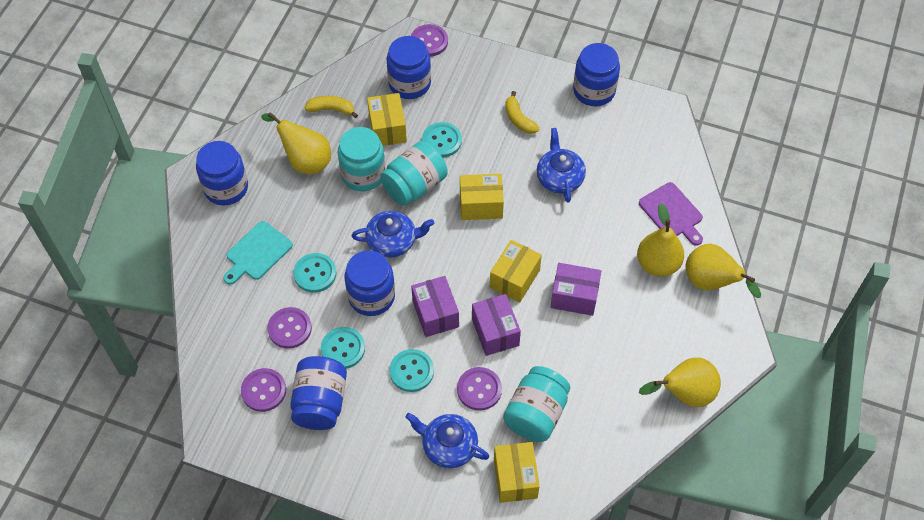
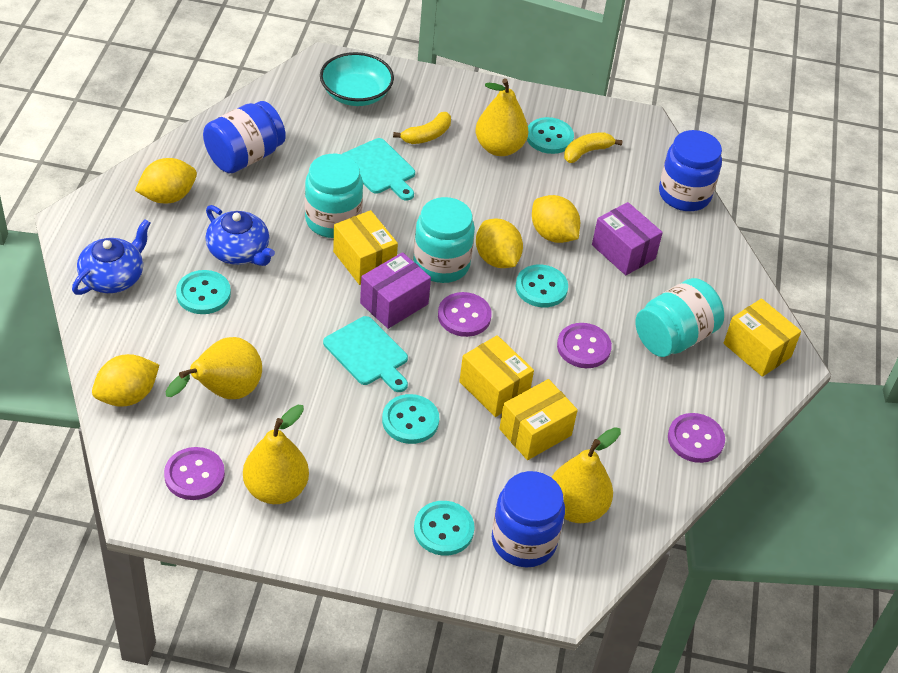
blue jar: [196,141,248,206] [290,356,347,430] [345,250,395,316] [387,36,431,99] [573,43,620,106] = 5 -> [203,101,286,173] [492,471,565,568] [659,130,722,211] = 3
blue teapot: [351,211,434,257] [405,412,489,468] [537,128,586,202] = 3 -> [72,219,151,295] [205,205,275,266] = 2
purple box: [411,276,459,337] [472,294,521,356] [551,263,601,316] = 3 -> [360,252,431,329] [592,202,663,275] = 2
purple cutting board: [639,182,703,246] = 1 -> none = 0
turquoise bowl: none = 0 -> [320,52,394,106] = 1
turquoise button: [293,253,336,293] [321,327,365,369] [389,349,434,392] [422,122,462,157] = 4 -> [176,270,231,314] [382,394,439,444] [414,501,475,556] [516,265,568,308] [527,117,574,154] = 5
turquoise cutting board: [223,221,293,285] = 1 -> [323,316,408,392] [342,138,415,201] = 2
yellow lemon: none = 0 -> [92,354,159,407] [135,158,197,204] [476,219,523,268] [532,195,580,243] = 4

